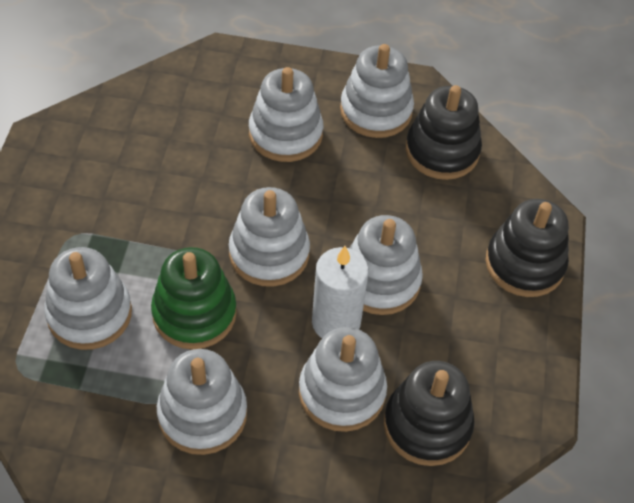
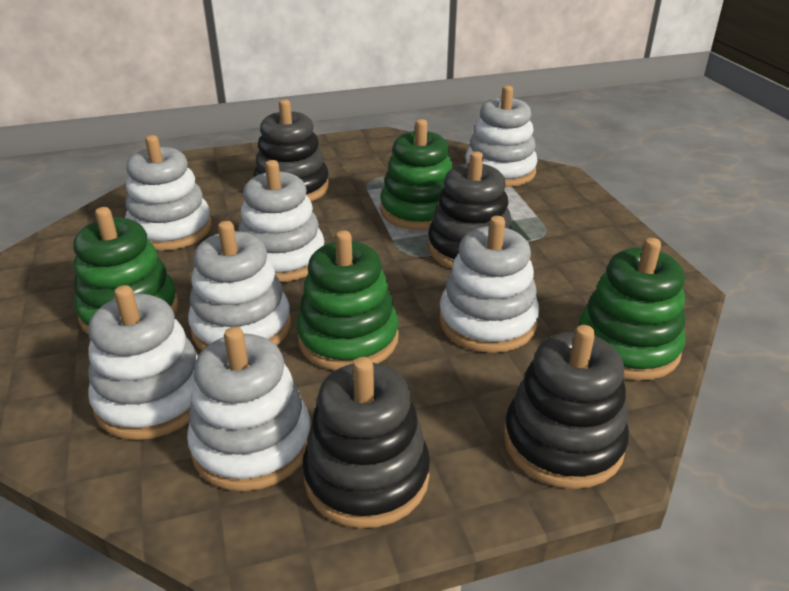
black stacking toy: [384,361,475,466] [406,85,482,180] [485,199,569,297] = 3 -> [254,99,329,201] [302,357,430,528] [428,151,513,268] [504,325,629,489] = 4
green stacking toy: [151,247,237,349] = 1 -> [73,207,179,335] [296,230,399,371] [380,119,452,230] [578,238,686,381] = 4
white candle: [312,246,369,338] = 1 -> none = 0

